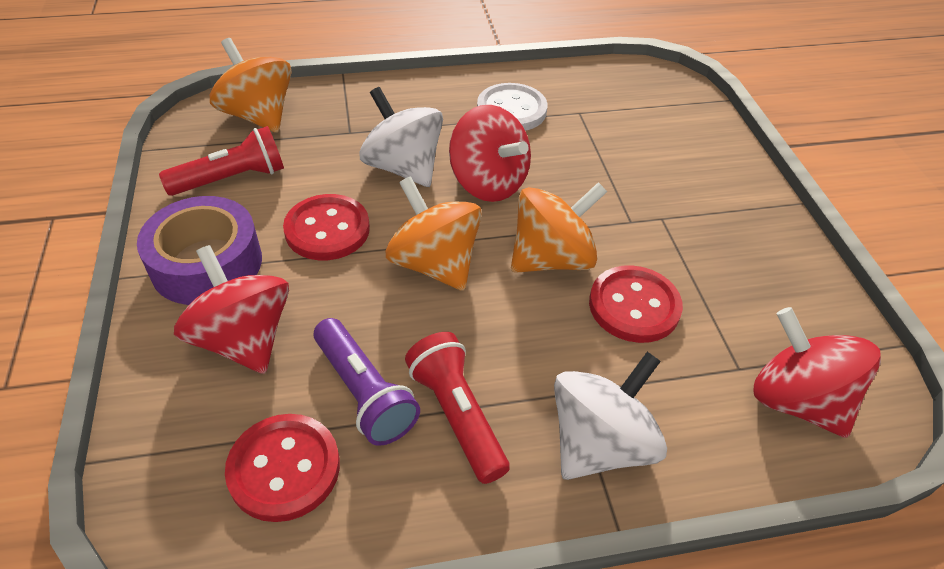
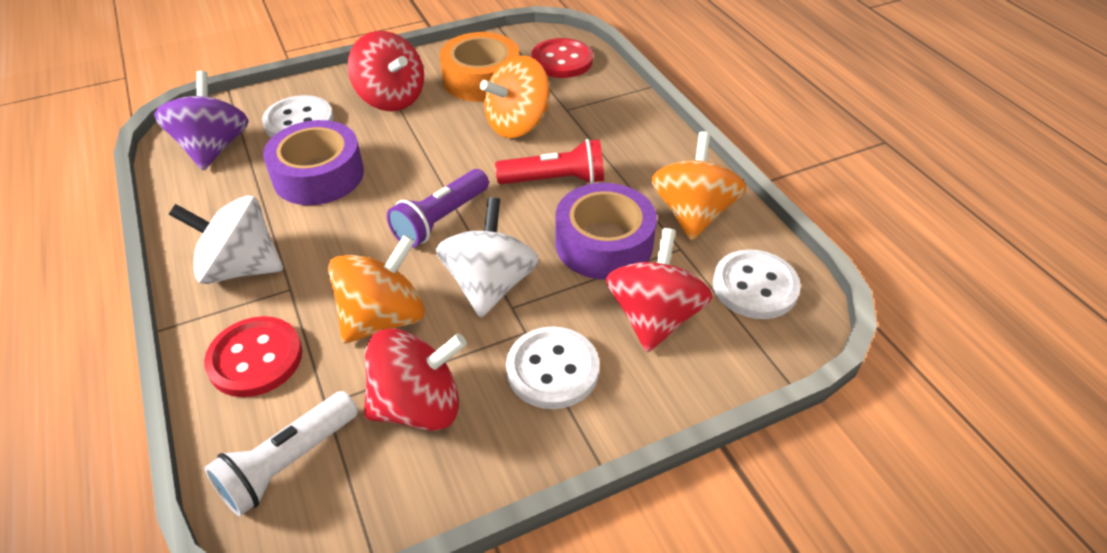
orange tape: none = 0 -> [439,32,519,102] = 1
purple spinning top: none = 0 -> [154,71,248,170] = 1
purple tape: [137,196,262,305] = 1 -> [263,120,364,205] [555,183,657,280] = 2
red button: [225,414,340,522] [283,194,370,260] [589,265,683,343] = 3 -> [204,316,302,397] [531,38,593,78] = 2
red flashlight: [159,126,284,196] [405,332,510,484] = 2 -> [495,139,604,184] = 1
white button: [477,83,547,131] = 1 -> [262,95,334,138] [506,326,599,409] [713,249,801,319] = 3
white flashlight: none = 0 -> [204,391,358,516] = 1

